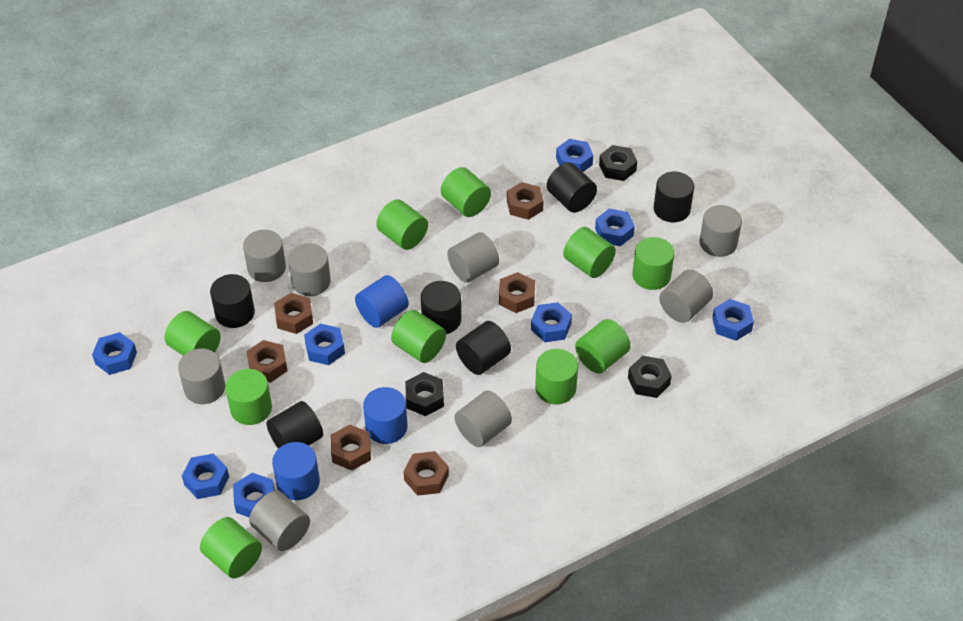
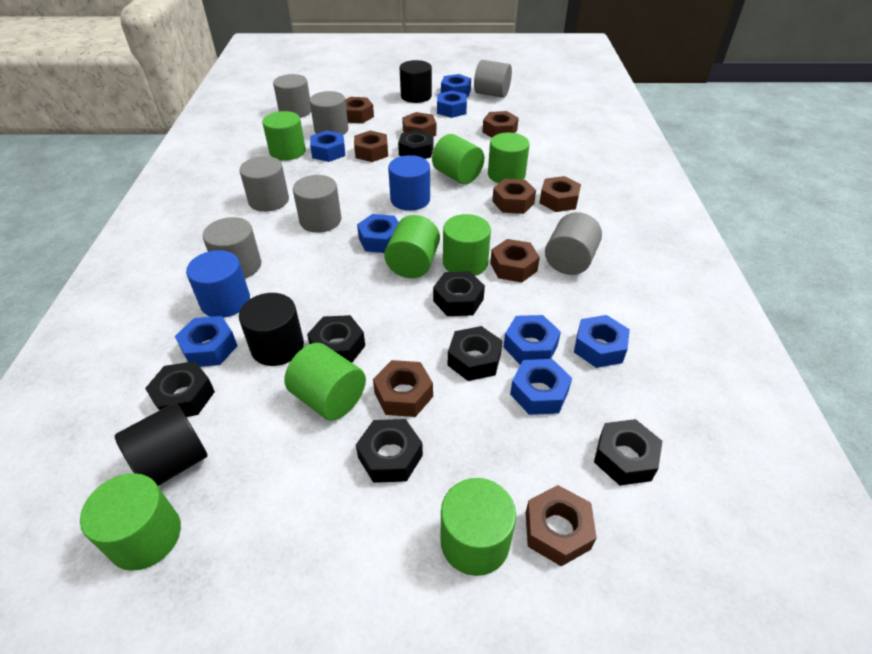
black cylinder: [210,274,255,328] [267,401,323,449] [421,281,461,334] [456,321,511,375] [547,163,597,213] [654,172,694,222] = 6 -> [115,403,208,486] [239,293,304,366] [400,60,432,103] = 3
black nut: [405,372,444,416] [599,145,637,181] [628,356,672,398] = 3 -> [145,361,215,417] [307,315,365,363] [356,419,423,483] [398,130,434,159] [433,271,485,316] [448,326,503,381] [594,419,662,485] = 7
blue cylinder: [272,442,320,500] [355,275,409,328] [363,387,407,444] = 3 -> [186,250,250,318] [388,155,430,211] = 2
brown nut: [246,340,288,383] [274,293,313,334] [331,425,371,471] [404,451,449,496] [499,272,535,313] [507,182,544,220] = 6 -> [345,97,374,123] [354,131,388,162] [373,360,433,417] [402,112,436,137] [482,111,519,138] [490,239,540,282] [492,179,536,214] [526,485,597,566] [539,176,581,212] = 9
green cylinder: [165,311,221,356] [200,517,262,578] [225,369,272,425] [376,199,428,250] [391,310,446,363] [441,167,491,217] [535,349,578,404] [563,227,616,278] [575,319,631,373] [632,237,675,290] = 10 -> [80,473,181,571] [262,111,306,161] [284,343,366,421] [384,215,440,278] [432,134,484,184] [440,478,516,576] [443,214,491,276] [488,133,530,183] = 8
grey cylinder: [178,349,225,404] [243,230,286,282] [249,491,310,551] [288,243,331,296] [447,232,499,283] [454,390,512,447] [659,270,713,323] [699,205,742,257] = 8 -> [203,217,261,278] [239,156,289,212] [273,74,311,118] [293,175,341,233] [309,91,348,135] [474,60,512,98] [545,212,602,275] = 7

